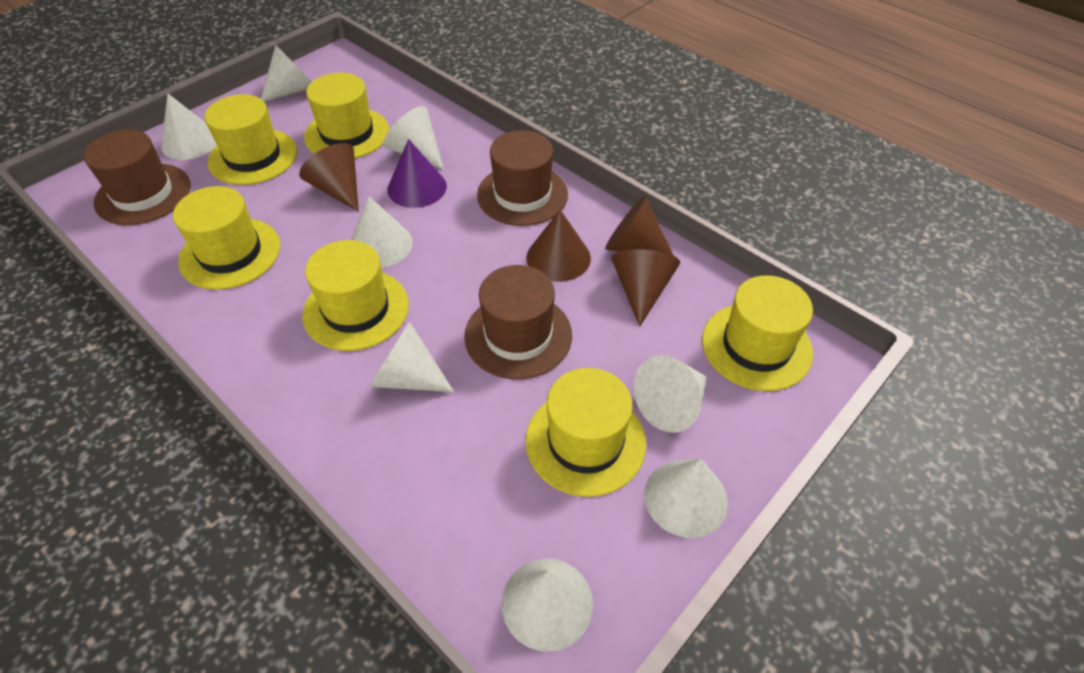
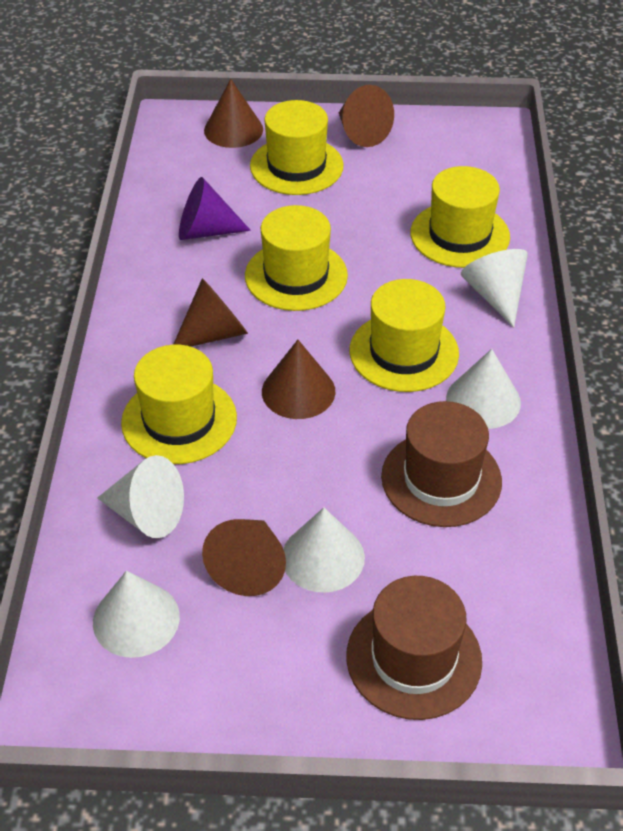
brown cone: [299,143,359,212] [526,210,591,282] [605,196,674,256] [611,249,680,327] = 4 -> [173,278,248,347] [202,519,286,596] [204,79,263,148] [262,340,335,419] [339,85,394,147] = 5
brown hat: [84,130,190,225] [464,265,572,379] [477,131,568,226] = 3 -> [346,576,482,720] [381,401,502,527] = 2
white cone: [161,93,217,160] [261,45,312,102] [351,197,413,268] [369,321,454,392] [383,106,444,170] [502,558,593,652] [634,355,707,433] [644,458,728,538] = 8 -> [93,571,180,658] [97,455,184,538] [283,507,365,593] [446,349,521,429] [461,249,528,328] = 5
yellow hat: [173,186,280,290] [205,94,297,185] [303,240,409,351] [304,73,389,158] [525,368,646,497] [702,275,813,391] = 6 -> [121,345,237,464] [245,205,348,311] [250,100,344,195] [350,279,459,392] [410,166,510,268] = 5

